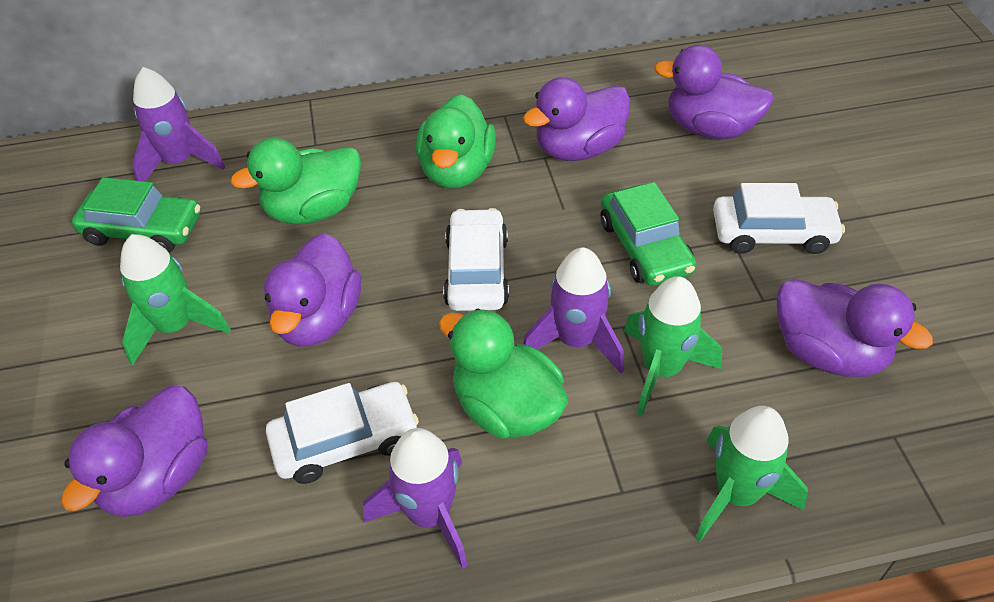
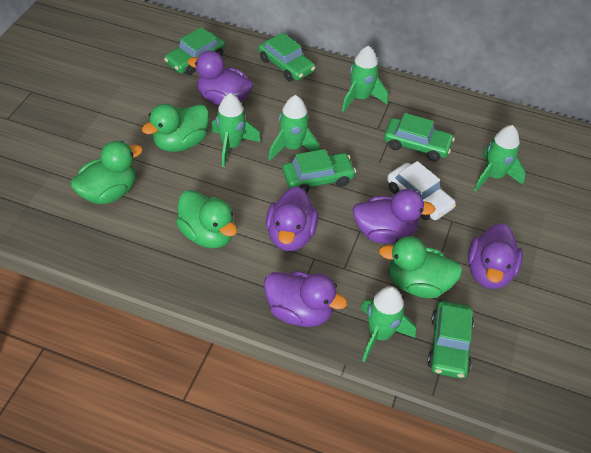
green car: [72,177,200,253] [601,182,697,286] = 2 -> [164,27,225,75] [258,33,315,81] [283,149,356,193] [384,113,455,161] [427,301,474,379] = 5
green duck: [231,138,361,224] [416,94,496,189] [439,308,568,439] = 3 -> [71,141,143,204] [142,104,209,152] [176,190,237,248] [379,236,463,298] = 4
green rocket: [120,234,231,365] [624,276,722,416] [695,406,808,541] = 3 -> [211,93,261,167] [268,95,320,161] [342,46,388,112] [361,286,416,362] [474,125,526,191] = 5
purple rocket: [132,67,225,182] [363,428,468,569] [523,247,624,374] = 3 -> none = 0
white car: [266,382,419,484] [443,208,509,311] [713,183,845,254] = 3 -> [387,161,456,220] = 1

